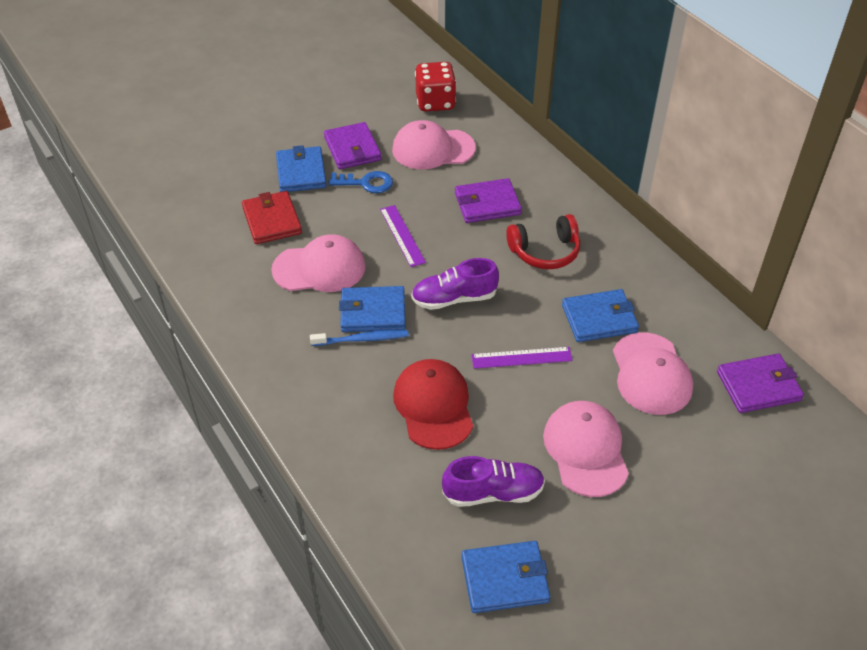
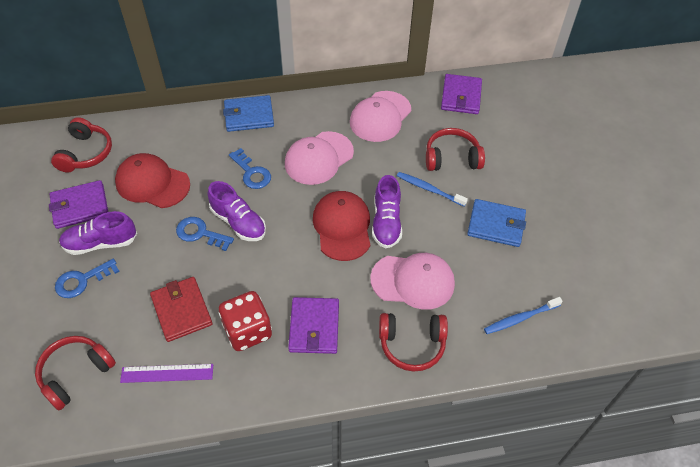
blue key: [328,171,393,193] = 1 -> [55,259,120,298] [176,217,234,251] [229,148,271,189] = 3
blue toothbrush: [310,330,409,346] = 1 -> [397,172,468,207] [484,297,563,334] = 2
blue wallet: [276,145,327,192] [339,286,406,332] [461,541,551,613] [562,289,639,342] = 4 -> [223,95,274,132] [467,199,526,247] = 2
pink cap: [271,234,366,292] [392,120,476,170] [543,401,629,497] [613,333,693,415] = 4 -> [285,131,354,185] [350,91,411,142] [370,253,455,310] = 3
purple ruler: [380,205,426,267] [471,347,573,369] = 2 -> [120,364,213,383] = 1
purple shoe: [411,258,499,310] [442,456,545,507] = 2 -> [59,211,137,255] [208,181,266,241] [372,175,402,248] = 3
red cap: [393,359,473,450] = 1 -> [115,153,190,208] [313,191,370,261] = 2
red headphones: [506,214,580,269] = 1 -> [35,336,116,410] [51,117,112,173] [379,313,448,371] [426,128,485,171] = 4

